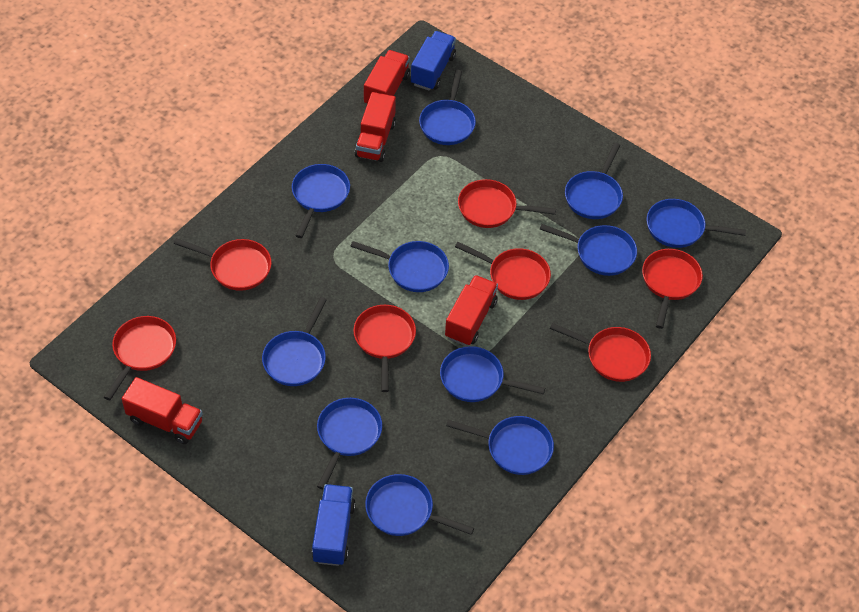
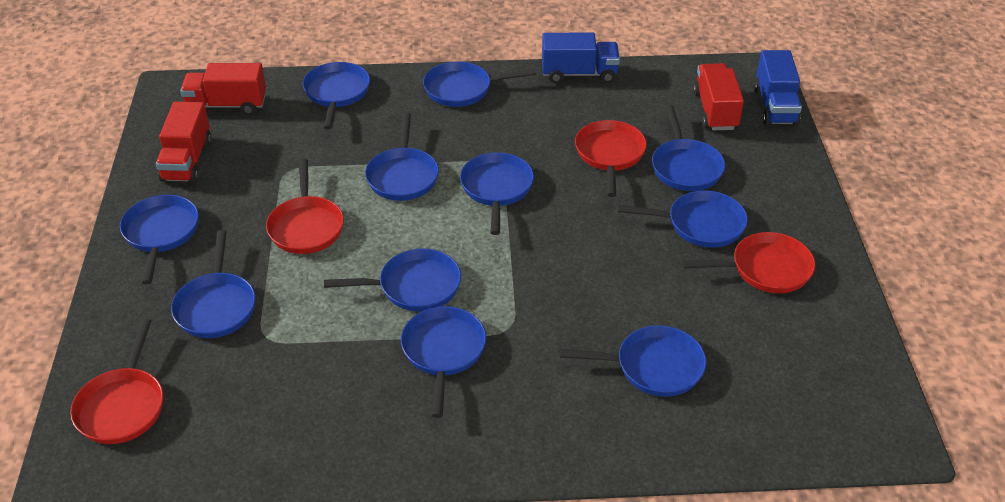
red pan: [104,316,176,400] [174,238,272,291] [353,305,416,392] [455,242,551,300] [458,179,556,228] [550,323,651,382] [642,249,703,329] = 7 -> [70,319,163,444] [266,159,344,254] [575,120,647,197] [682,232,815,293] = 4
red truck: [122,377,203,444] [355,92,396,162] [364,50,410,104] [445,275,498,346] = 4 -> [156,101,212,183] [180,63,266,115] [693,63,744,131] = 3

